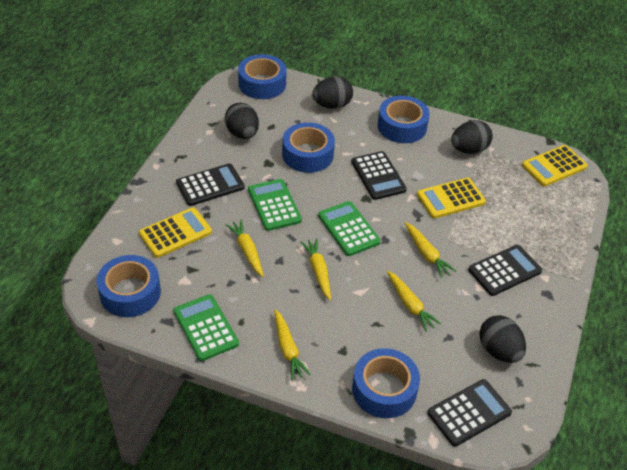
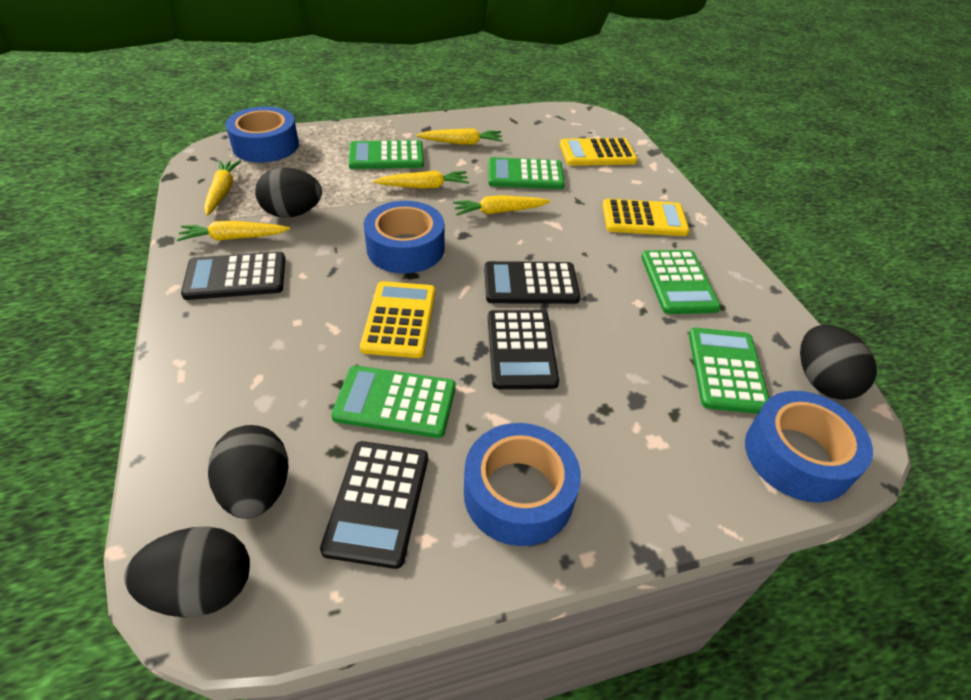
blue tape: [97,255,161,317] [238,54,286,99] [282,122,335,173] [352,348,420,418] [378,96,430,143] = 5 -> [225,106,299,163] [364,201,445,274] [464,423,581,546] [745,391,873,503] = 4
green calculator: [173,294,239,361] [248,179,302,231] [318,201,381,256] = 3 -> [331,366,456,438] [348,140,424,169] [488,157,565,189] [641,250,721,314] [689,328,769,414] = 5

